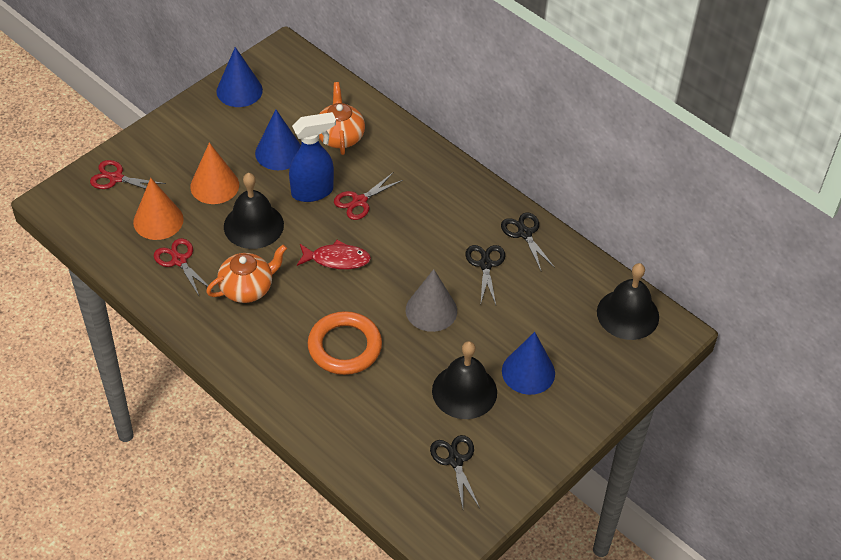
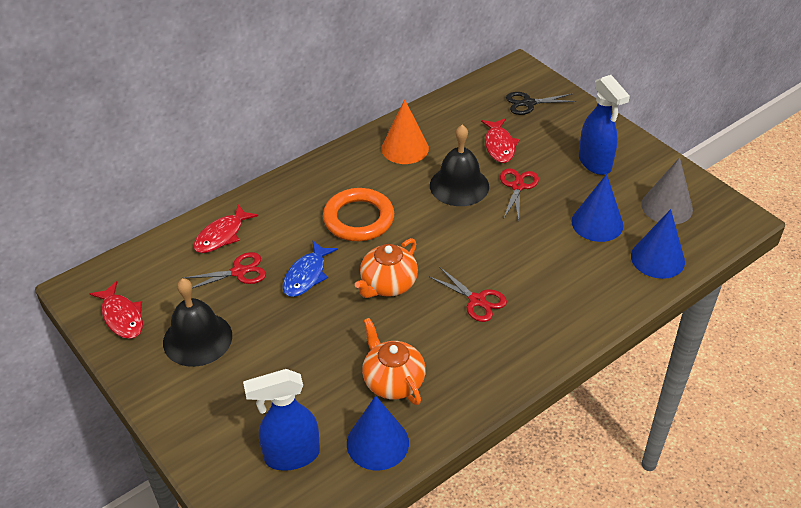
black bell: [224,173,284,249] [432,341,497,419] [597,263,659,340] = 3 -> [163,278,232,367] [430,125,489,206] = 2
black scissors: [430,435,480,508] [465,245,505,306] [501,213,555,271] = 3 -> [506,92,576,115] = 1
blue fish: none = 0 -> [283,240,338,297] = 1
blue spray bottle: [289,112,336,202] = 1 -> [243,369,320,471] [579,75,630,175] = 2
orange cone: [133,178,184,240] [190,143,239,204] = 2 -> [381,100,429,164] = 1
red fish: [297,240,371,269] = 1 -> [89,281,143,339] [194,205,258,253] [481,118,520,163] = 3

